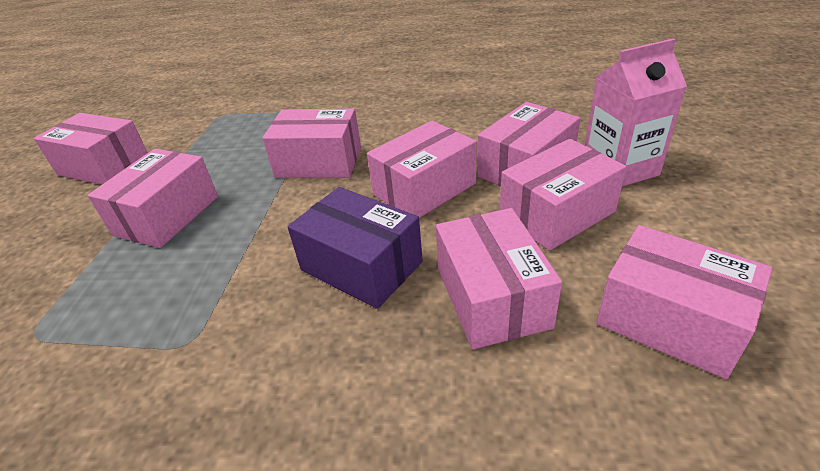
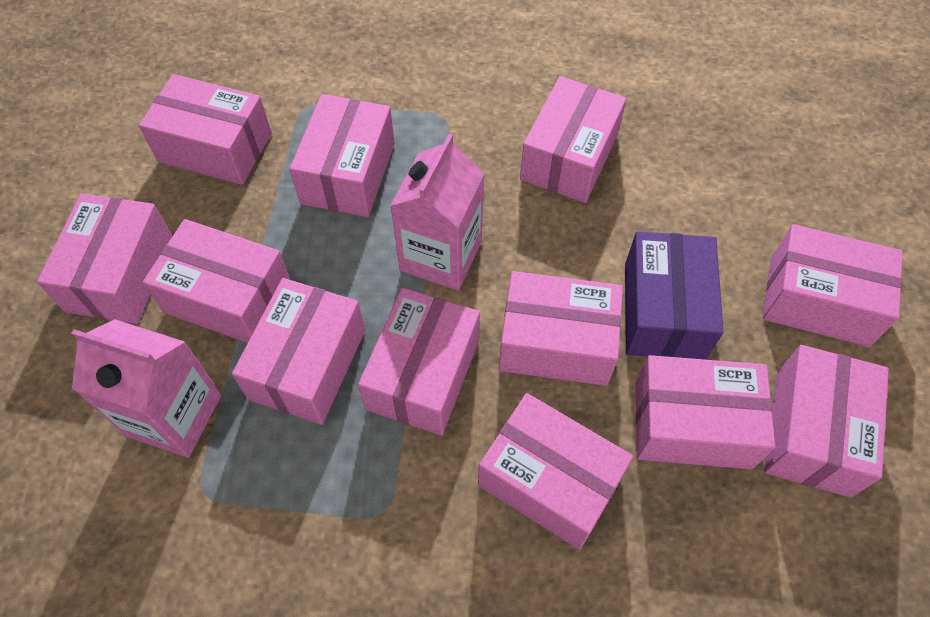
pink box: [34,113,148,185] [88,149,218,248] [262,108,361,178] [367,121,477,218] [436,208,562,349] [477,102,581,186] [500,139,627,251] [596,225,772,379] = 8 -> [37,193,172,324] [139,74,272,185] [143,219,290,343] [232,278,365,425] [289,94,395,217] [358,287,480,435] [478,393,633,550] [499,271,623,386] [520,76,627,203] [636,355,775,469] [763,224,903,347] [764,345,889,497] = 12
pink carton: [585,38,687,187] = 1 -> [71,319,221,458] [390,134,485,291] = 2

